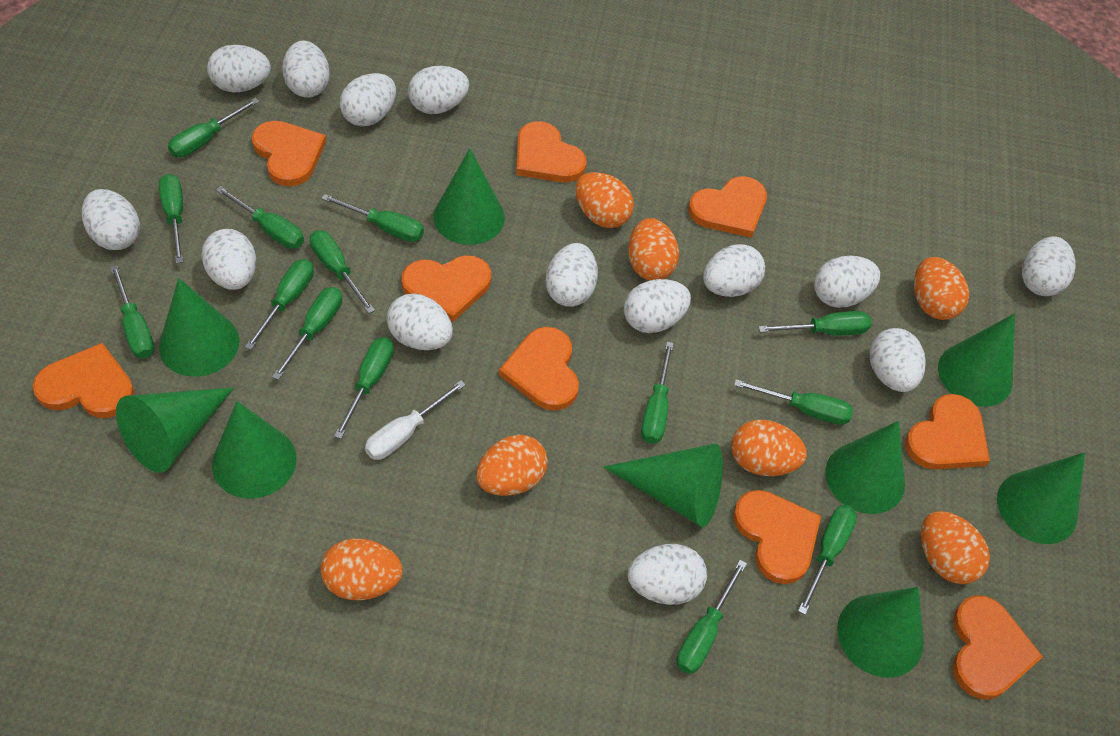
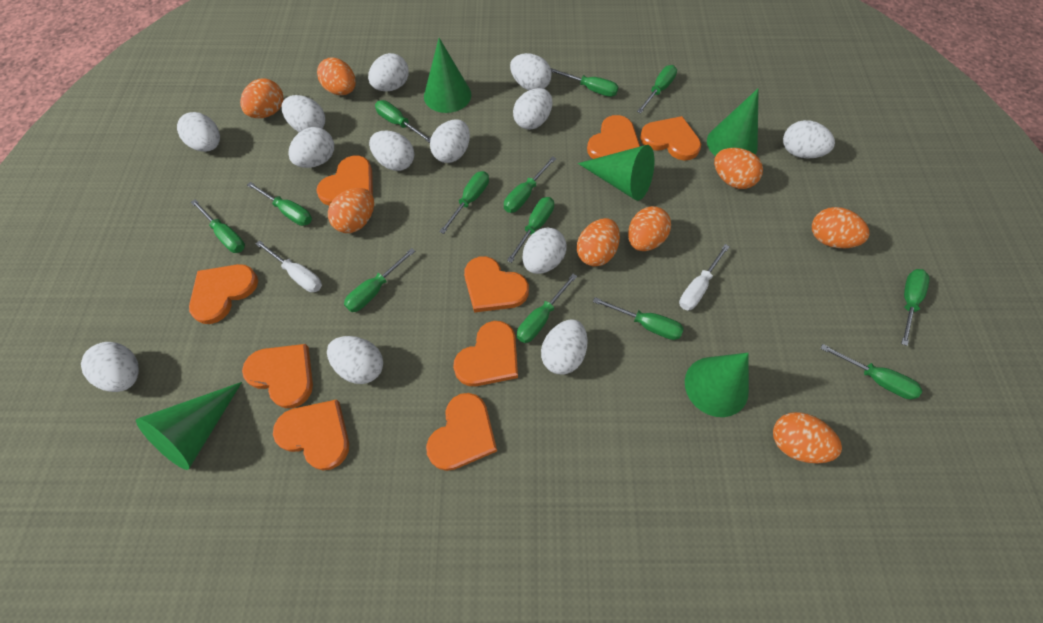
green cone: [116,388,234,473] [159,278,239,377] [212,401,297,499] [434,148,505,245] [604,444,723,527] [825,421,905,514] [837,587,924,677] [938,313,1015,407] [997,452,1085,544] = 9 -> [136,382,242,470] [424,38,471,113] [578,145,654,201] [685,353,749,417] [707,88,759,156] = 5
green screwdriver: [110,265,155,358] [159,174,183,263] [168,98,260,157] [216,186,304,249] [245,259,314,350] [272,287,342,380] [310,230,375,314] [321,194,424,242] [334,337,394,439] [641,342,674,444] [676,560,747,674] [734,379,853,425] [758,311,872,336] [798,505,857,615] = 14 -> [191,199,245,253] [247,182,312,226] [344,248,415,312] [375,100,431,143] [439,171,489,234] [504,156,556,213] [507,197,554,263] [517,274,577,343] [551,68,618,97] [593,297,684,340] [637,65,677,113] [820,344,922,399] [901,269,930,346] = 13
orange egg: [321,538,403,601] [476,435,548,496] [575,172,634,228] [628,218,679,281] [731,420,807,476] [914,257,969,320] [921,511,990,584] = 7 -> [240,79,284,118] [317,57,356,95] [328,188,374,233] [577,218,620,267] [628,206,671,251] [714,148,763,189] [773,412,842,463] [812,207,870,248] = 8
white egg: [82,189,140,250] [201,229,256,290] [207,45,271,93] [282,41,330,97] [340,73,396,126] [387,293,453,350] [408,66,469,114] [546,243,598,307] [624,279,691,333] [628,544,707,605] [703,244,765,297] [814,256,880,308] [869,328,926,392] [1022,236,1076,296] = 14 -> [81,342,139,392] [177,112,220,152] [282,95,325,132] [288,127,334,168] [327,336,383,384] [368,53,409,91] [369,131,414,171] [430,120,470,163] [510,53,552,90] [513,88,552,130] [523,227,567,274] [541,320,588,375] [783,120,835,158] = 13
white screwdriver: [365,380,466,460] = 1 -> [256,240,322,292] [679,244,730,311] = 2

